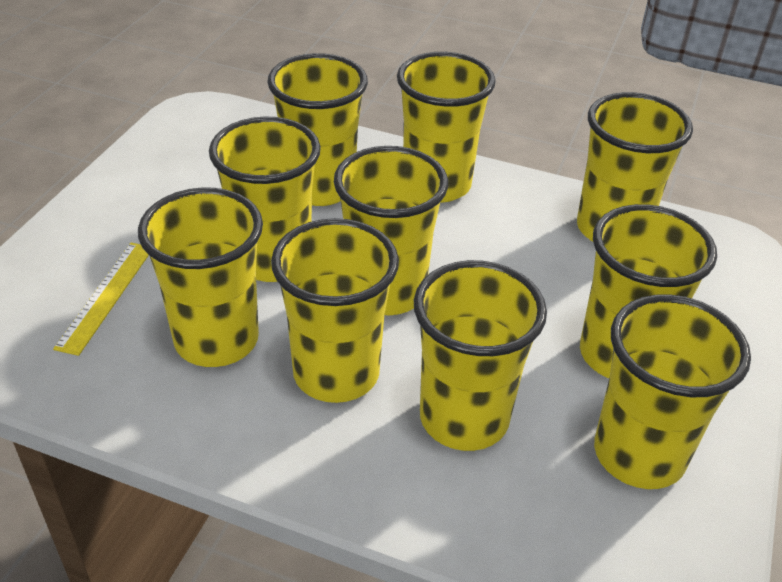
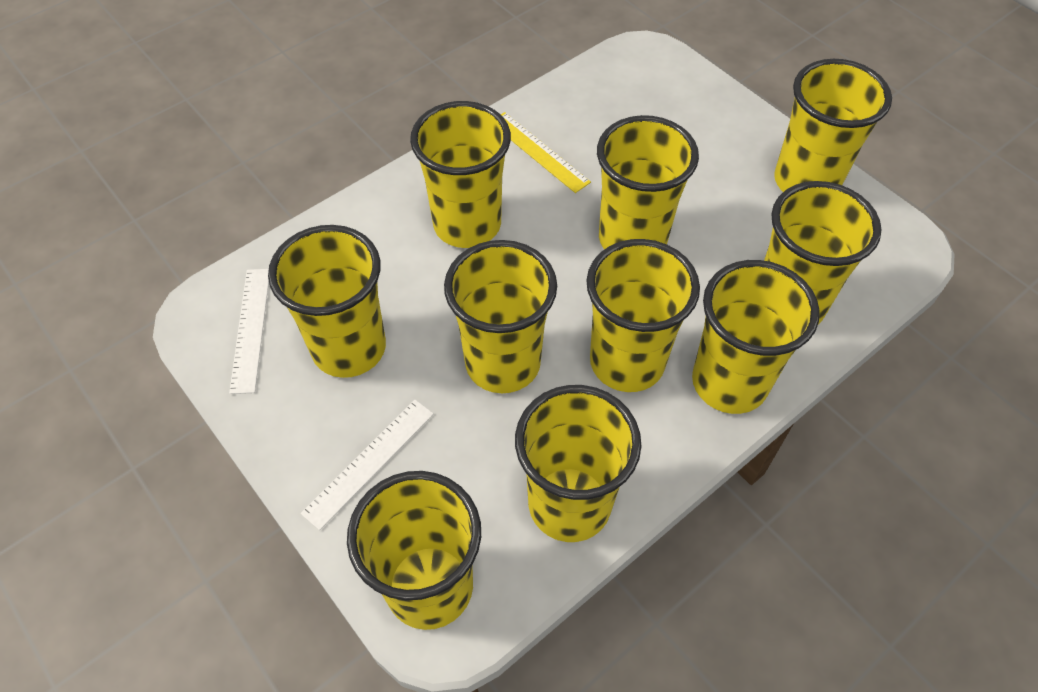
white ruler: none = 0 -> [229,269,269,394] [301,400,434,530] = 2

